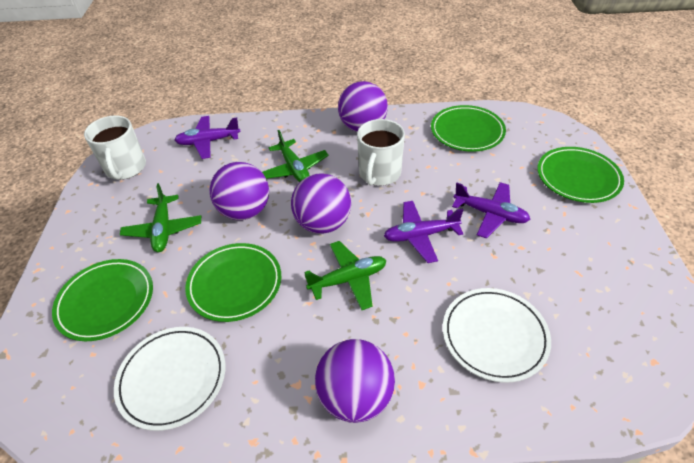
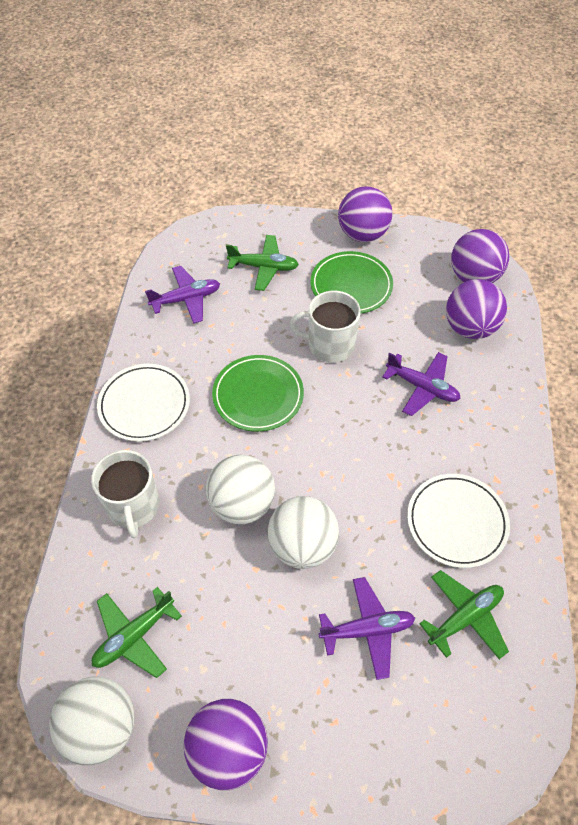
green plate: [52,259,153,341] [185,243,281,322] [431,105,506,152] [537,147,624,203] = 4 -> [212,355,304,432] [311,251,393,314] = 2
white ball: none = 0 -> [49,677,135,766] [206,455,275,524] [268,496,339,569] = 3

